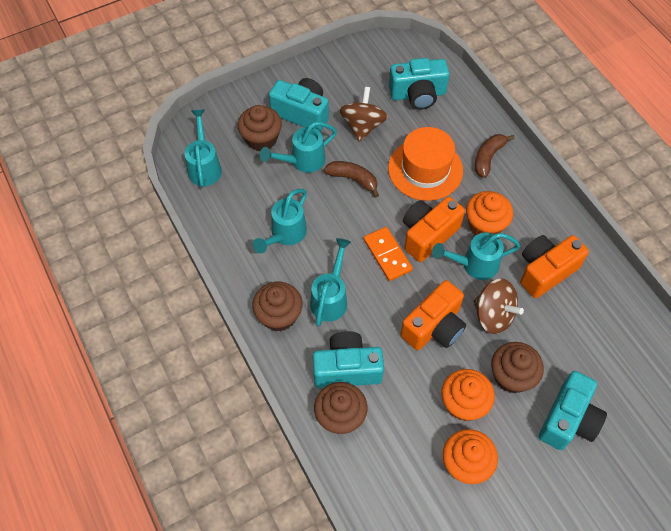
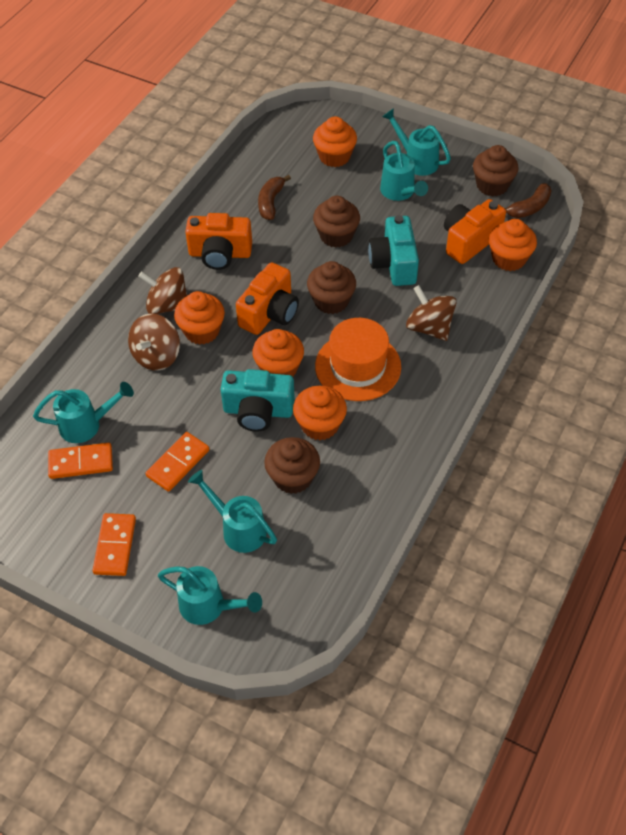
brown spinning top: [340,87,388,142] [474,279,524,334] = 2 -> [128,314,180,371] [138,267,188,314] [406,285,457,341] = 3
orange cupcake: [441,369,495,421] [443,429,498,484] [466,191,513,235] = 3 -> [174,291,225,345] [252,329,304,377] [293,386,347,440] [313,116,357,167] [489,219,537,271] = 5
orange domino: [364,227,413,281] = 1 -> [48,443,113,479] [92,513,136,576] [145,432,209,492] = 3
turquoise camera: [269,78,329,132] [313,331,384,388] [389,58,449,110] [539,371,607,450] = 4 -> [220,369,295,432] [368,215,419,286] = 2

